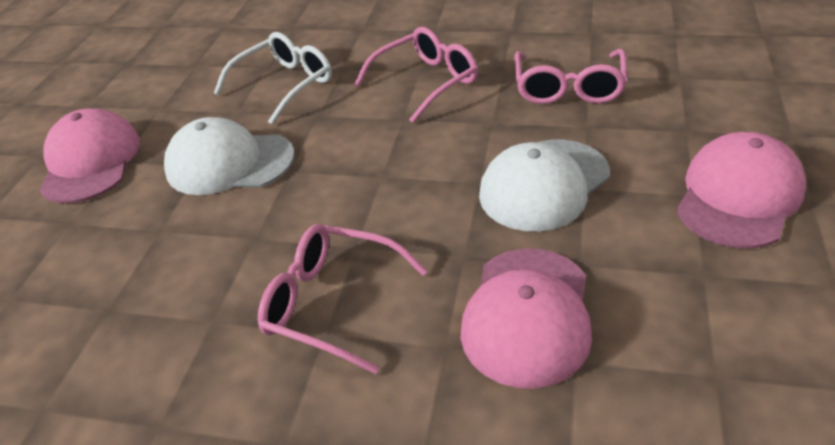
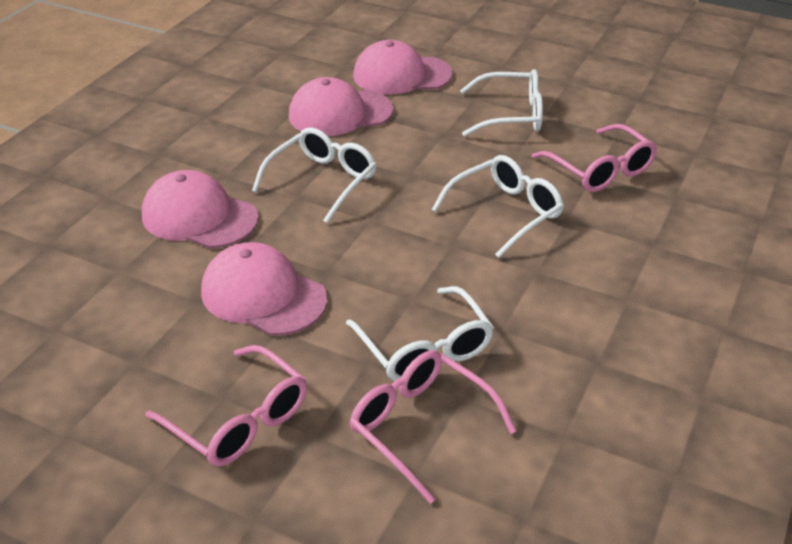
pink cap: [39,108,140,204] [460,249,592,389] [677,132,806,249] = 3 -> [142,170,258,248] [201,242,327,336] [289,77,393,136] [353,40,453,95] = 4
white cap: [164,117,295,195] [479,140,610,232] = 2 -> none = 0
white glasses: [214,32,332,125] = 1 -> [252,127,377,223] [346,286,494,381] [432,155,564,258] [460,69,543,137] = 4

